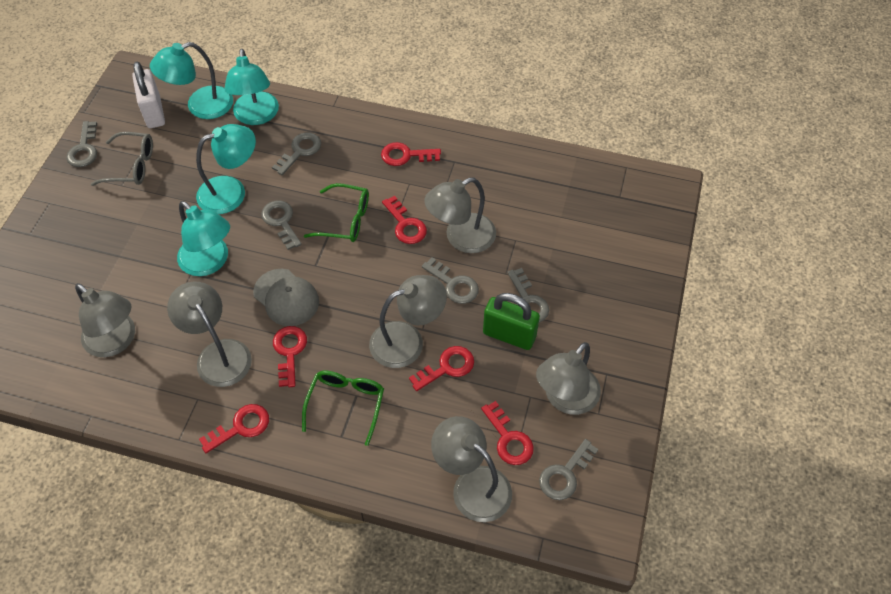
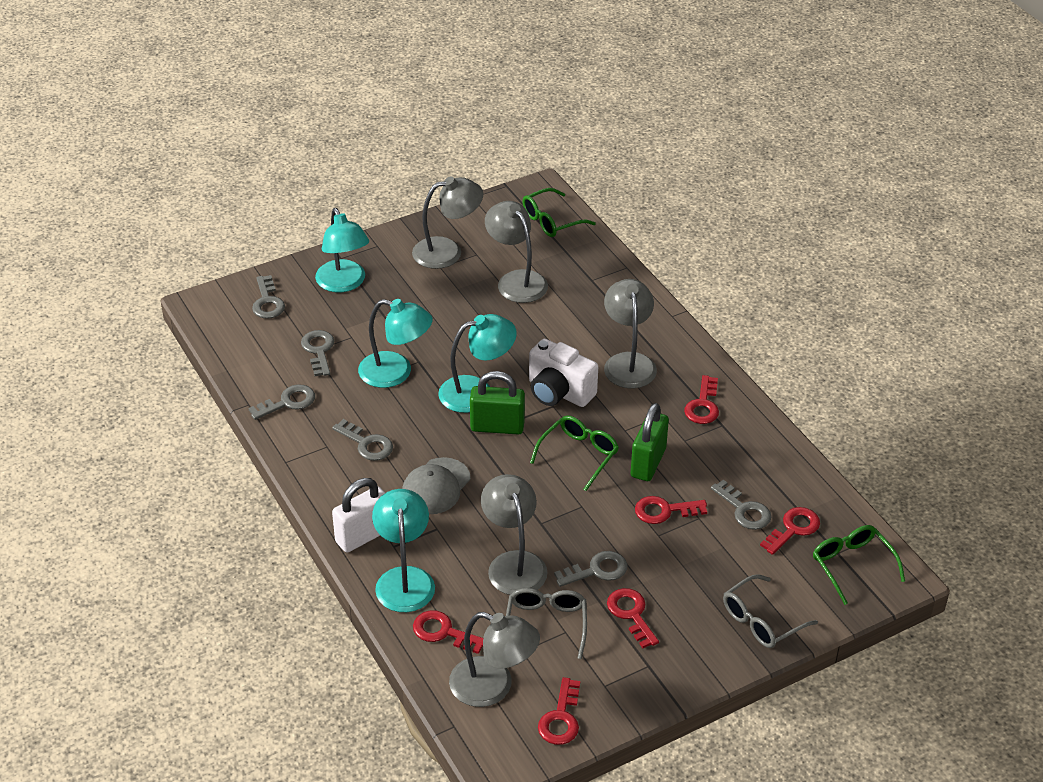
green glasses: [302,371,384,446] [304,183,369,242] = 2 -> [522,188,596,237] [530,416,619,491] [813,525,905,605] = 3
green padlock: [483,293,540,350] = 1 -> [470,371,525,435] [630,403,669,481] = 2
grey glasses: [91,132,153,186] = 1 -> [506,588,587,659] [723,574,818,648] = 2
grey lamp: [75,283,135,357] [167,282,252,387] [369,275,447,368] [424,177,496,253] [431,416,512,522] [536,342,601,415] = 6 -> [412,177,483,269] [449,612,540,707] [481,474,547,595] [485,201,548,303] [604,279,657,388] = 5
white camera: none = 0 -> [529,339,598,407] = 1

